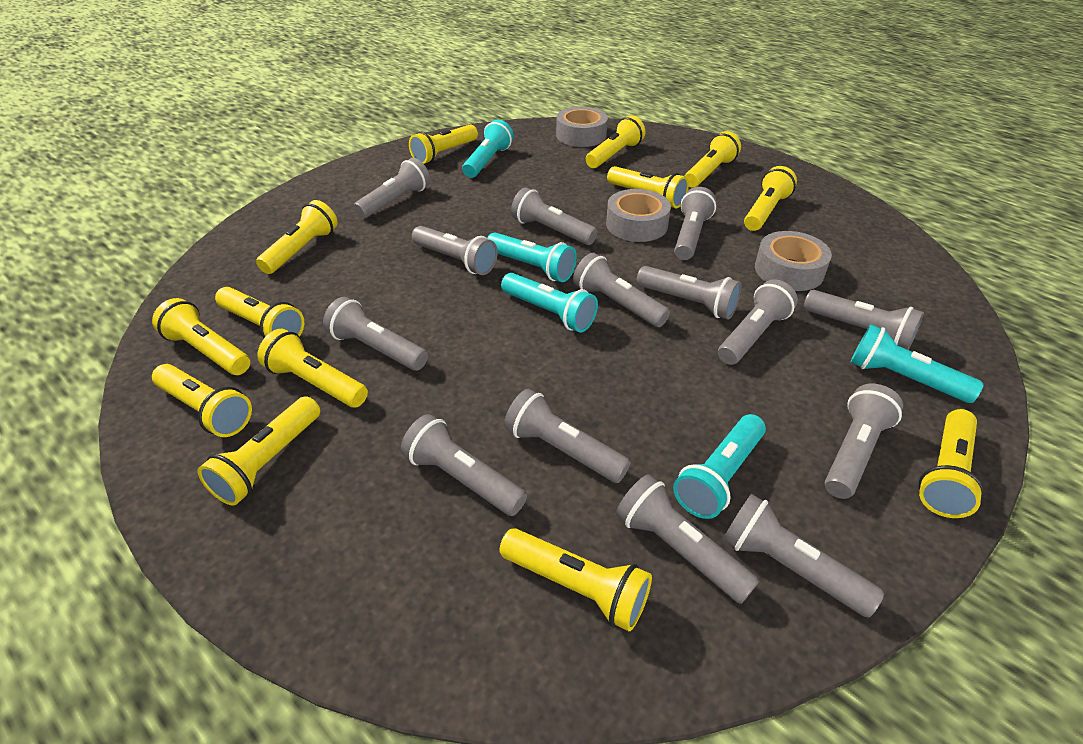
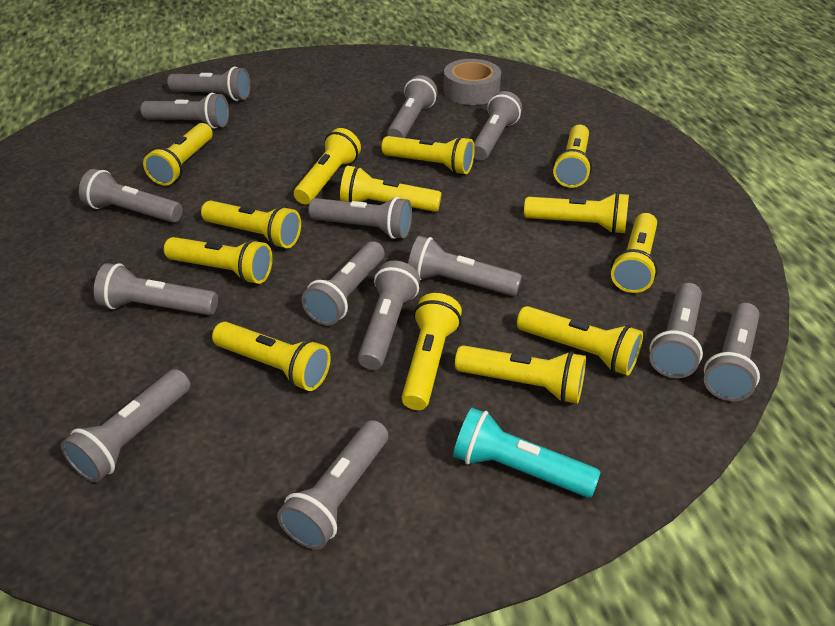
grey tape: [556,107,608,147] [606,189,671,242] [755,231,832,291] = 3 -> [443,59,501,105] = 1
turquoise flashlight: [462,120,514,178] [487,232,577,282] [501,273,598,332] [673,414,766,519] [851,324,984,403] = 5 -> [453,408,600,498] = 1

